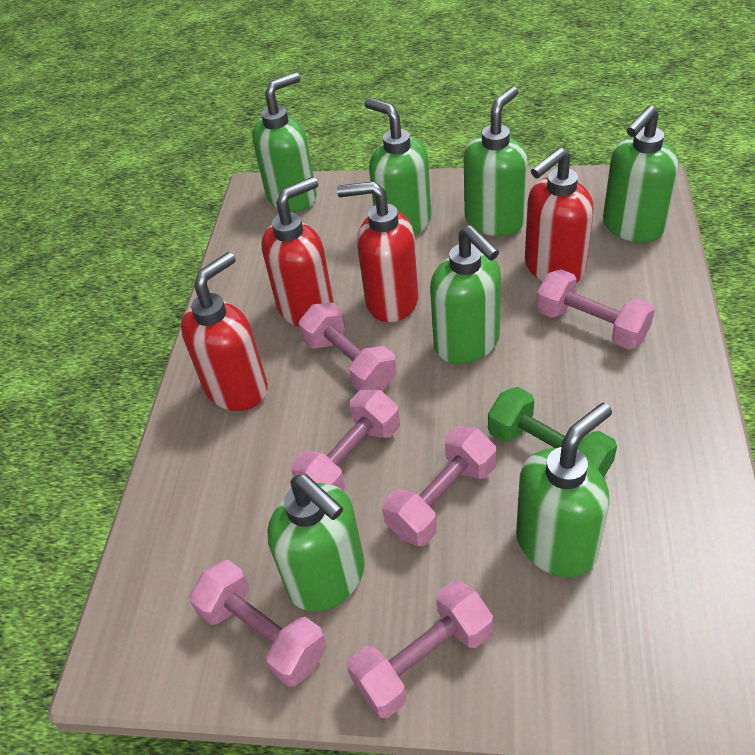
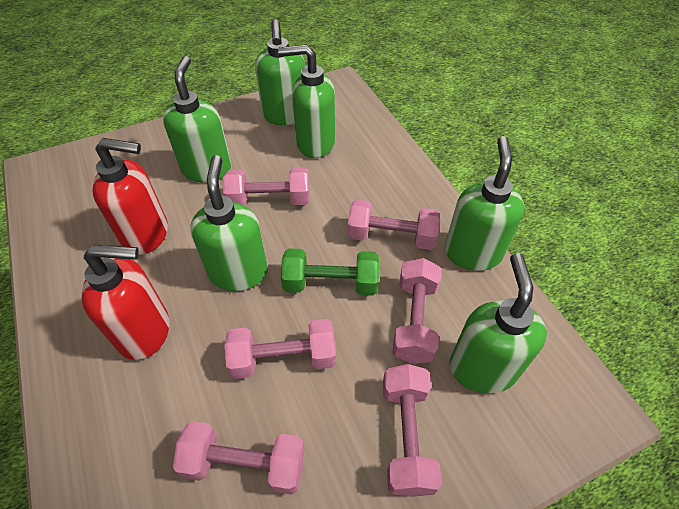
green soap dispenser: [252,72,317,212] [267,475,365,612] [364,98,431,236] [430,225,501,364] [464,87,528,236] [516,403,612,577] [603,106,679,242] = 7 -> [163,56,231,182] [190,155,268,291] [255,19,305,125] [278,44,335,158] [445,136,525,271] [450,253,547,394] = 6
red soap dispenser: [181,252,268,411] [261,177,334,327] [337,181,419,322] [525,148,594,283] = 4 -> [82,244,169,360] [92,138,168,255] = 2

